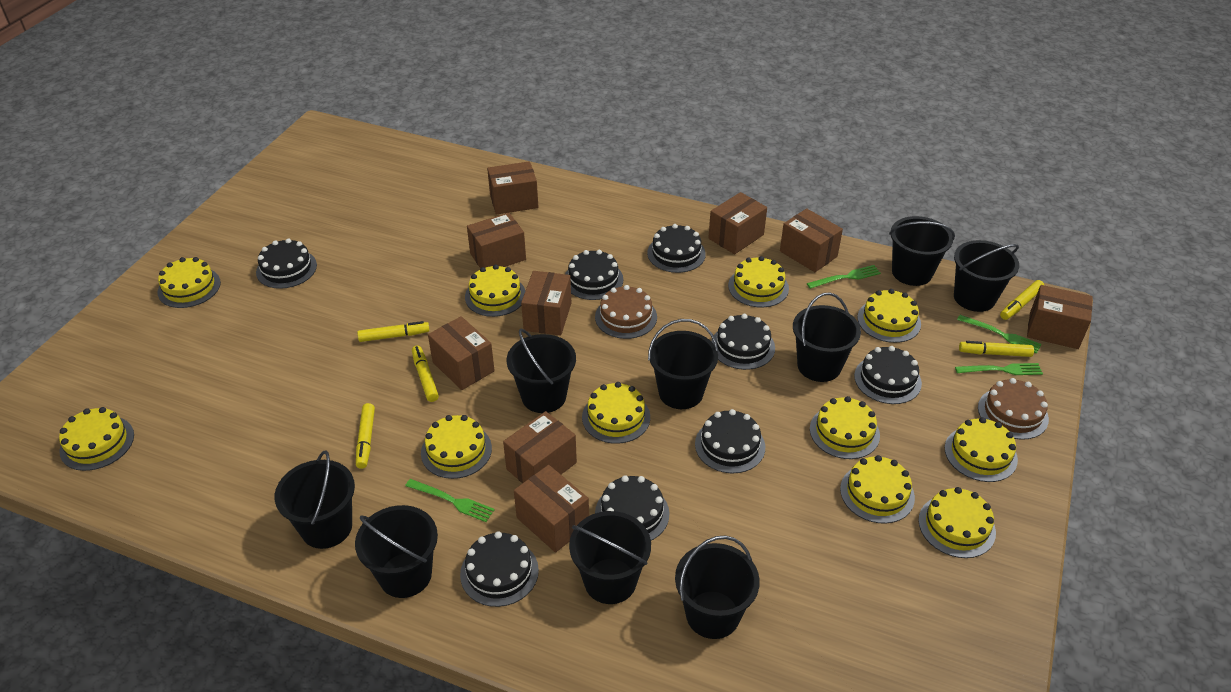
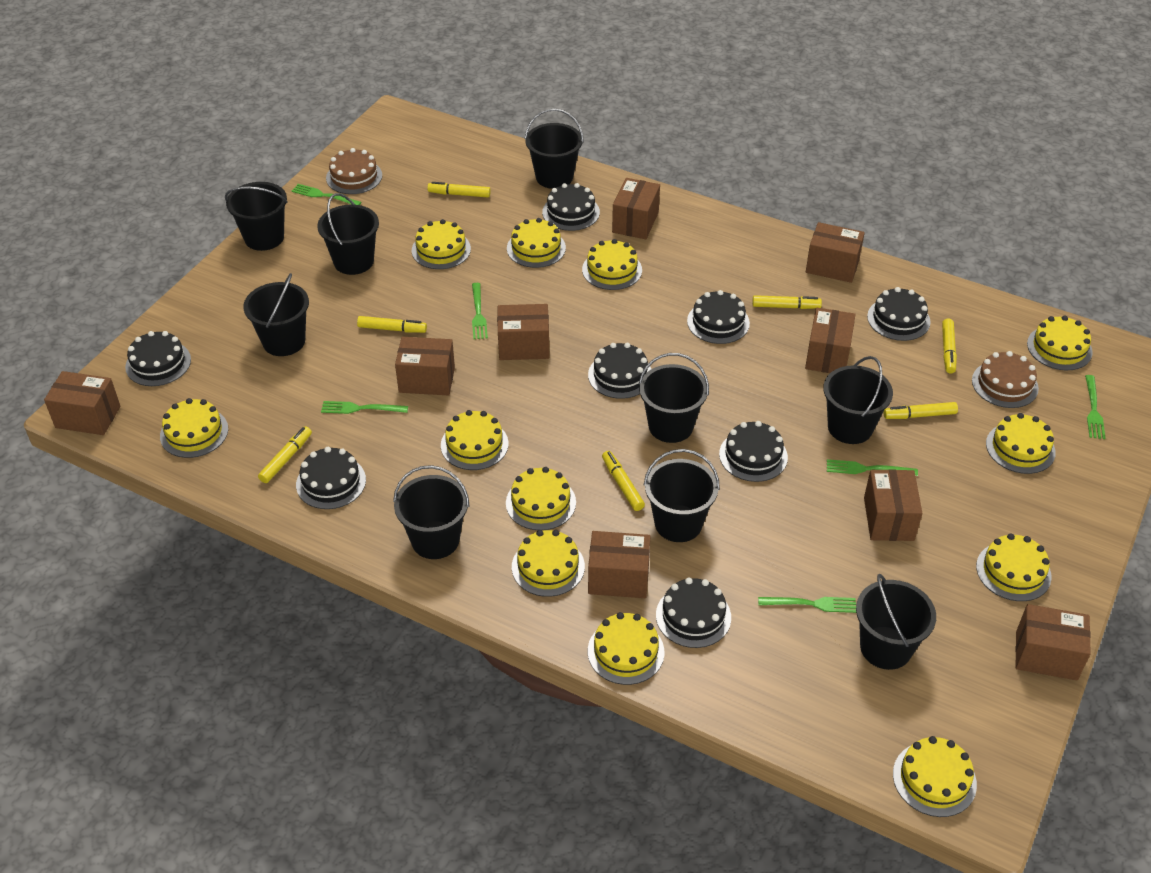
green fork: [405,479,495,522] [807,265,881,289] [955,363,1043,375] [957,315,1041,354] = 4 -> [292,184,361,205] [321,401,408,414] [472,283,488,339] [758,597,856,613] [827,459,918,476] [1085,375,1106,439] = 6
yellow cake: [59,407,134,471] [158,257,221,308] [421,415,492,479] [465,265,525,317] [582,382,650,444] [728,256,789,308] [810,396,880,459] [840,455,915,524] [857,289,921,343] [918,487,996,558] [945,417,1018,482] = 11 -> [160,398,228,458] [412,219,471,269] [441,410,508,470] [506,467,576,530] [507,218,566,268] [512,530,585,597] [582,239,642,290] [588,612,665,685] [893,736,977,817] [976,533,1052,601] [986,413,1056,474] [1027,316,1093,370] = 12
yellow marker: [356,403,375,469] [357,321,430,342] [412,346,439,402] [959,341,1034,357] [1000,280,1044,320] = 5 -> [258,426,312,483] [357,316,427,333] [427,182,491,197] [602,451,645,511] [752,295,822,309] [884,402,958,419] [942,319,957,373] = 7

